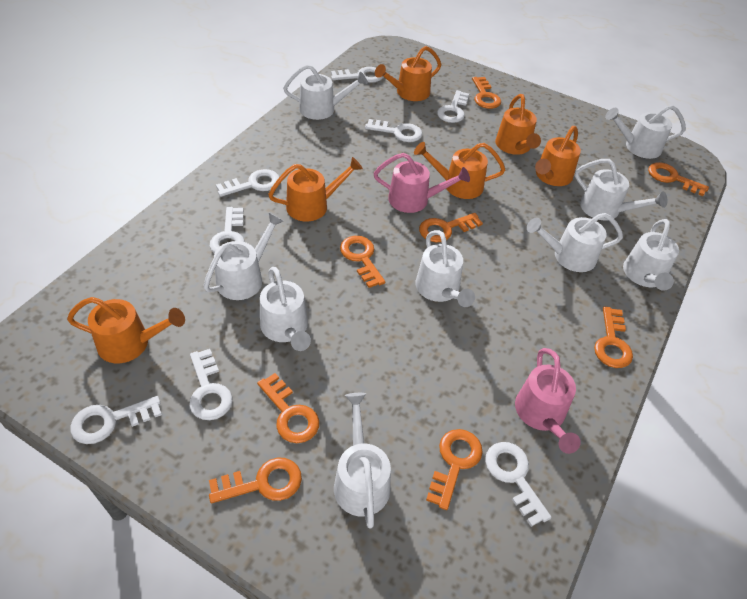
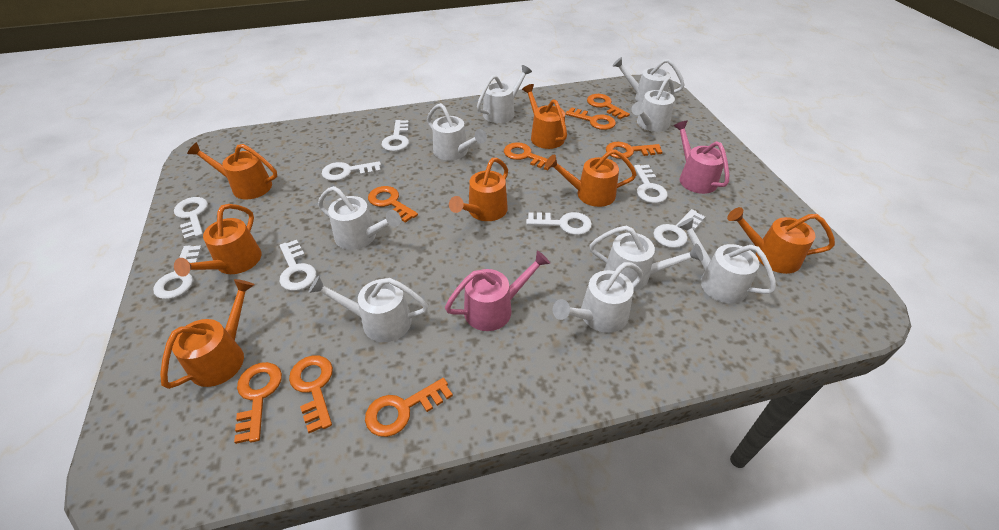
orange watering can: [67,297,185,363] [268,157,363,221] [375,46,441,101] [414,142,505,199] [495,94,541,155] [535,126,581,186] = 6 -> [160,279,255,389] [174,204,262,277] [187,142,277,200] [449,158,508,221] [522,84,567,149] [545,149,637,207] [727,207,835,274] = 7

